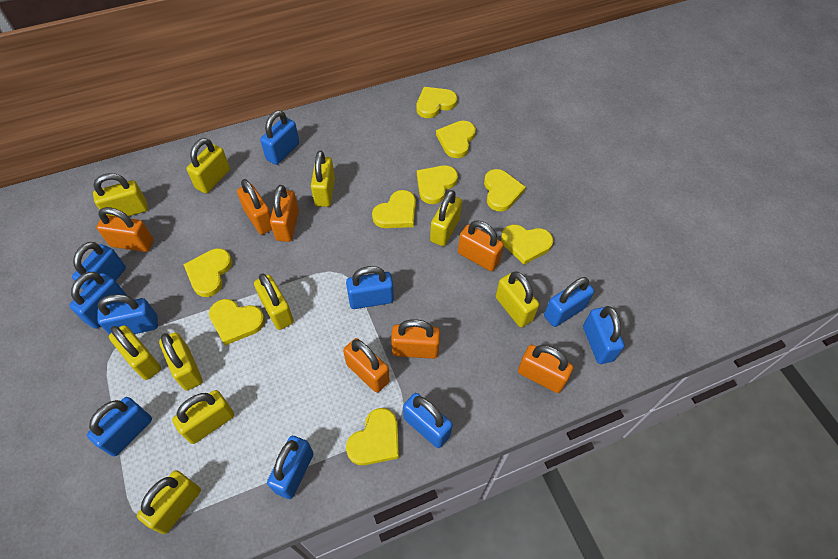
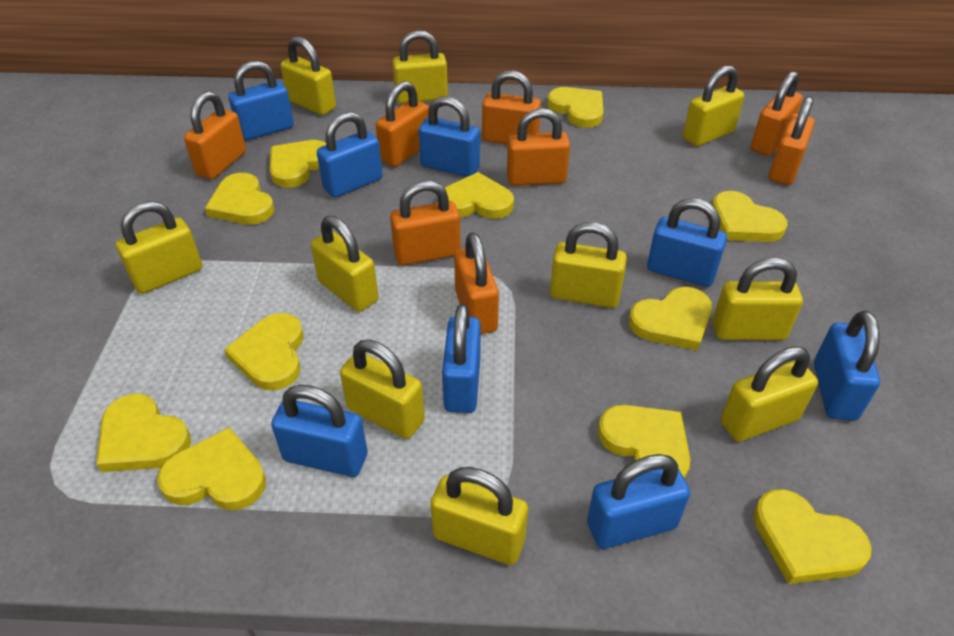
blue padlock: [69,272,127,329] [72,242,126,290] [87,397,152,457] [97,294,158,335] [260,110,299,165] [267,436,314,499] [346,266,394,309] [403,393,453,448] [544,277,594,327] [583,306,624,364] = 10 -> [228,61,294,140] [271,385,368,477] [317,112,383,198] [418,97,480,177] [442,304,481,413] [587,454,690,549] [647,198,727,287] [814,311,880,421] = 8
orange padlock: [97,207,153,252] [237,179,272,235] [270,185,299,242] [343,338,390,393] [391,319,440,359] [458,220,504,271] [518,345,573,393] = 7 -> [184,91,246,179] [376,81,429,167] [390,181,461,265] [454,232,499,334] [482,70,541,145] [507,108,570,186] [751,71,803,156] [769,96,815,185] = 8
yellow heart: [183,248,232,297] [209,299,265,345] [346,408,399,465] [372,190,416,228] [416,87,457,118] [417,165,458,204] [436,121,476,158] [484,169,526,212] [501,225,553,265] = 9 -> [96,394,191,472] [157,427,266,510] [205,173,275,225] [224,313,304,391] [270,140,326,188] [445,172,514,219] [547,87,604,128] [598,405,690,479] [629,287,712,351] [712,191,788,242] [753,489,872,584] = 11

